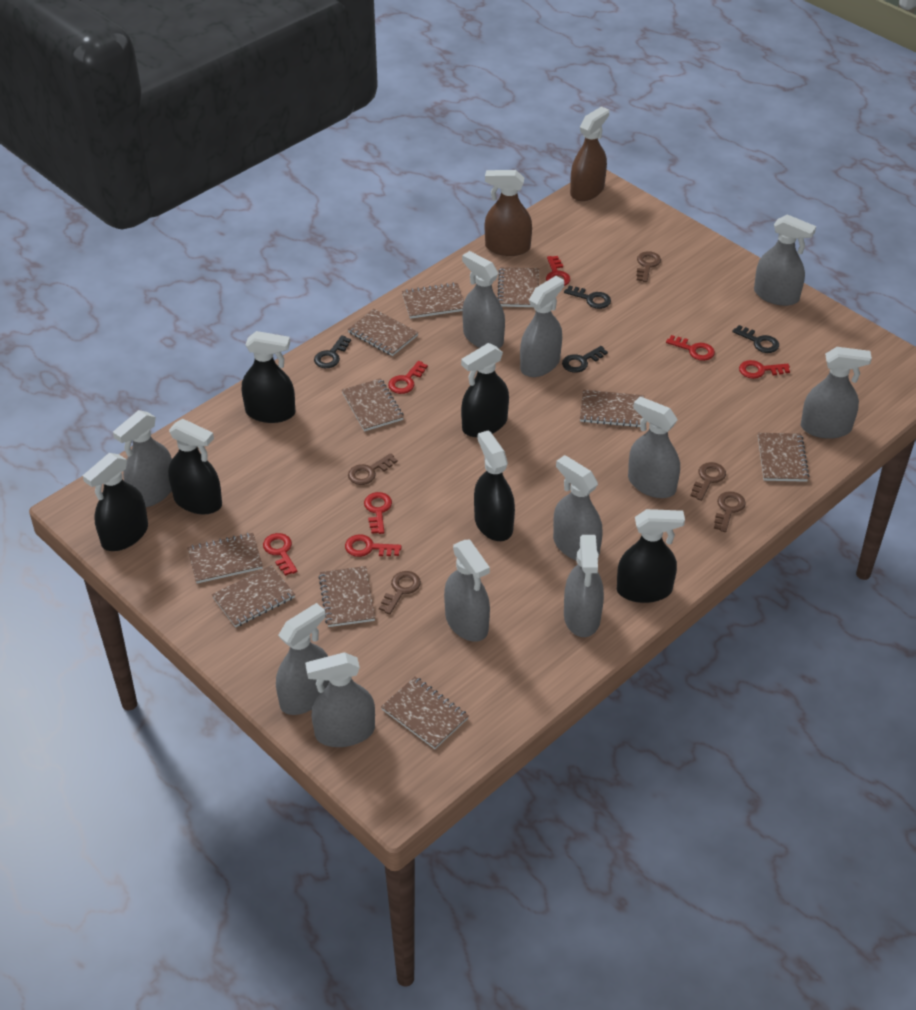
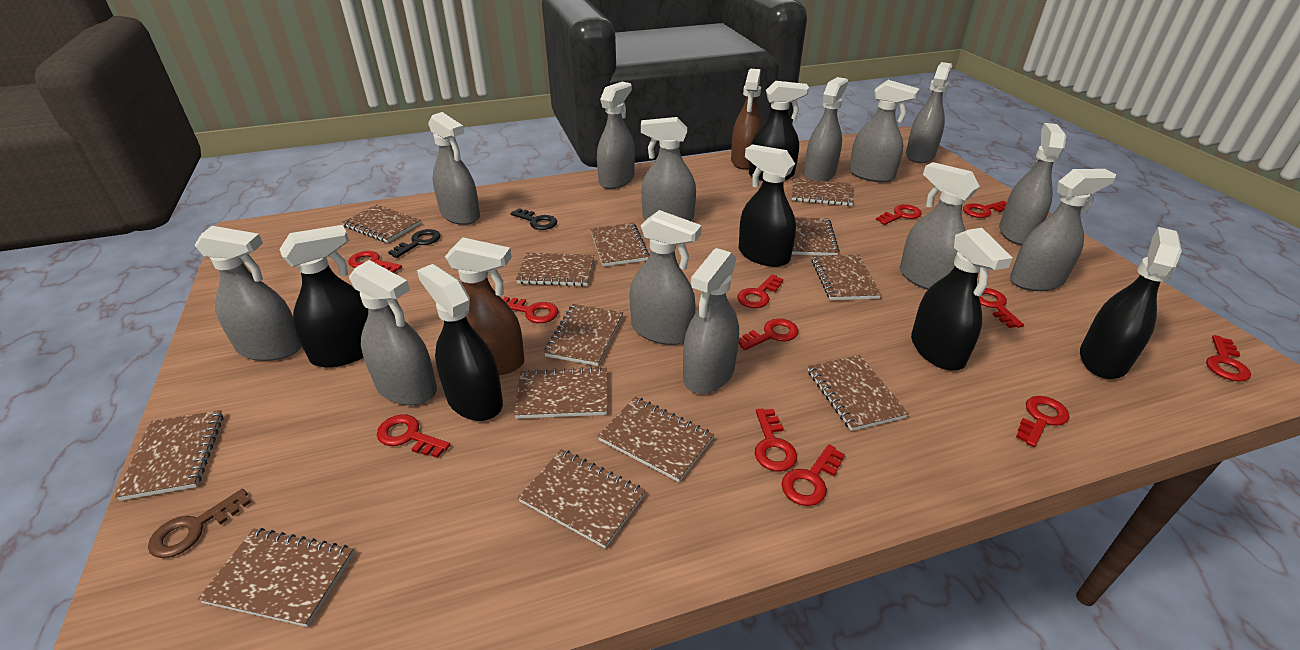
black key: [314,335,351,368] [562,346,608,373] [564,285,611,309] [732,325,779,353] = 4 -> [388,229,441,258] [511,208,557,230] = 2
brown key: [348,453,397,485] [379,571,421,615] [637,251,661,282] [690,462,726,501] [714,491,746,532] = 5 -> [148,489,251,558] = 1
brown notebook: [187,533,263,583] [212,565,295,627] [318,566,375,627] [342,378,404,431] [348,309,419,356] [381,677,469,749] [402,283,464,319] [497,267,539,307] [580,390,644,428] [758,433,809,482] = 10 -> [115,410,223,501] [198,528,354,627] [342,204,421,243] [514,367,607,419] [516,253,594,286] [518,449,645,548] [544,304,623,366] [590,223,650,266] [598,397,714,482] [792,178,854,206] [792,217,840,255] [808,355,909,431] [811,254,882,300] = 13
grey spray bottle: [113,410,172,507] [276,603,329,715] [305,652,375,747] [444,540,490,642] [462,251,505,348] [520,276,564,377] [553,455,603,560] [564,535,604,637] [628,396,680,498] [754,214,816,306] [801,347,872,439] = 11 -> [195,226,301,361] [349,260,437,405] [428,112,480,225] [597,82,635,189] [630,210,702,345] [641,117,696,221] [683,248,739,394] [804,77,848,181] [849,80,920,182] [900,162,980,290] [906,62,952,163] [999,123,1066,245] [1010,169,1116,291] = 13
red key: [263,533,298,576] [345,534,402,557] [364,492,392,534] [388,361,428,394] [546,256,570,286] [666,335,715,361] [739,360,790,379] = 7 -> [348,251,402,273] [377,414,450,458] [503,297,558,323] [737,274,783,308] [738,318,799,350] [755,408,797,472] [781,444,845,506] [876,204,922,225] [963,201,1007,218] [979,288,1024,328] [1016,396,1070,447] [1206,335,1251,382] = 12

